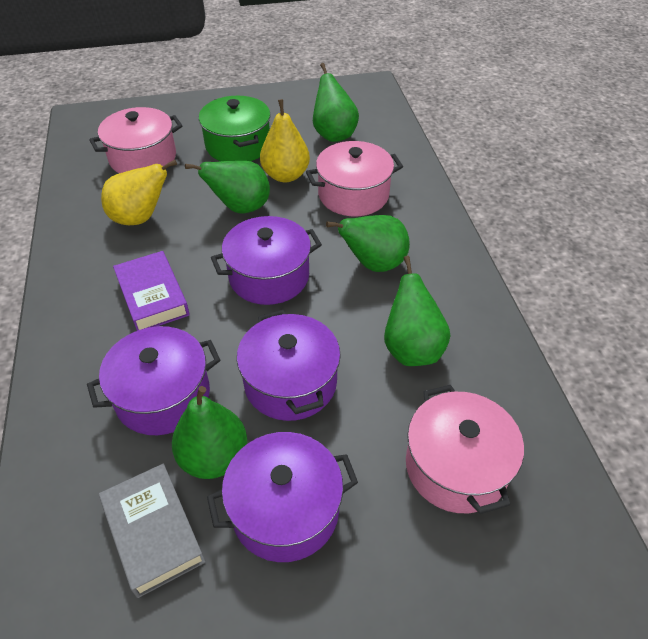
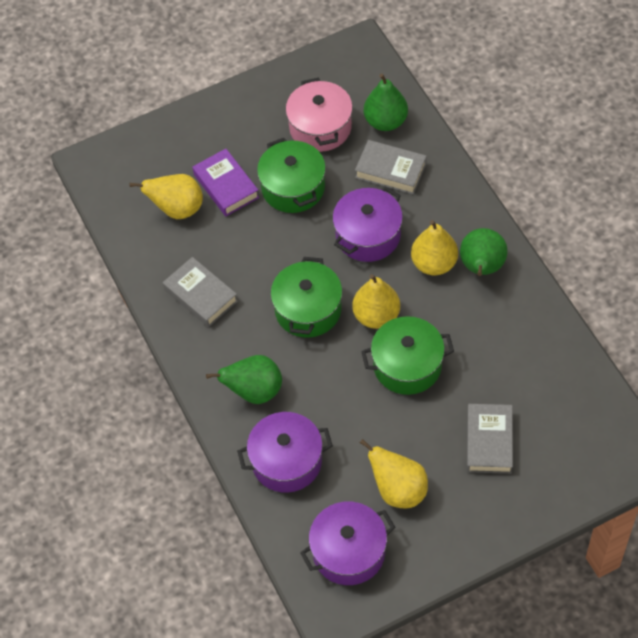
green pear: [172,386,247,479] [185,161,270,213] [313,63,359,142] [326,215,410,272] [384,256,451,366] = 5 -> [206,355,282,404] [364,74,408,131] [460,228,508,276] = 3
green pot: [199,96,271,161] = 1 -> [257,138,326,213] [270,257,342,338] [361,316,454,395] = 3
grey book: [99,464,206,598] = 1 -> [163,257,238,327] [355,140,427,195] [467,404,513,474] = 3
pink pot: [89,107,183,173] [306,141,403,216] [406,385,524,514] = 3 -> [286,78,353,152] = 1
purple pot: [87,326,220,435] [207,432,358,562] [211,216,322,305] [237,310,341,421] = 4 -> [237,412,333,493] [300,502,395,585] [333,186,403,262] = 3
yellow pear: [101,160,177,225] [260,99,310,182] = 2 -> [129,174,203,219] [352,274,400,329] [360,439,428,508] [411,220,458,275] = 4

